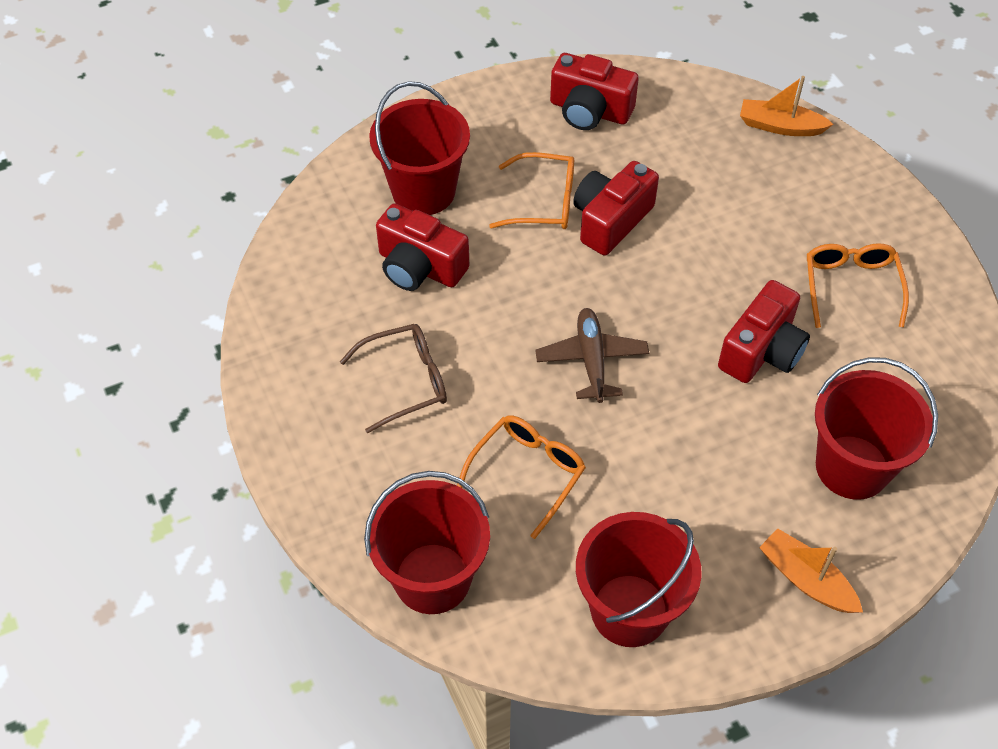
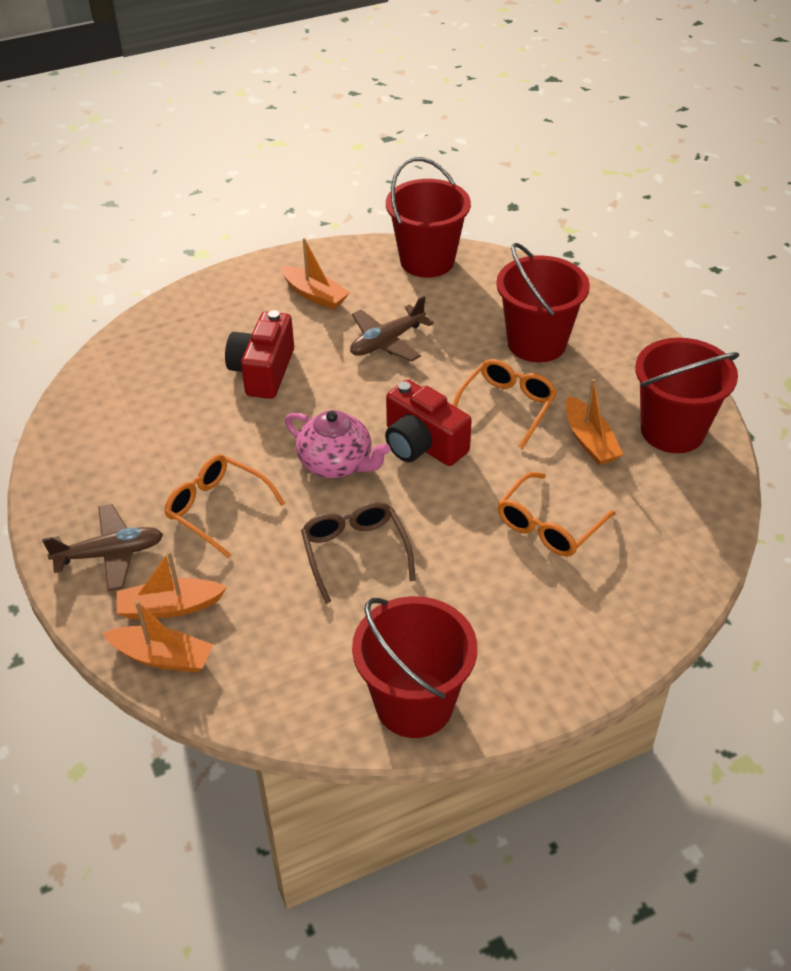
brown plane: [535,308,649,403] = 1 -> [42,504,163,591] [350,296,434,362] = 2
orange boat: [740,76,833,136] [759,528,863,613] = 2 -> [103,601,213,673] [117,551,227,619] [280,238,350,310] [566,379,624,465] = 4
pink teapot: none = 0 -> [285,410,391,478] = 1
red camera: [376,203,469,291] [550,53,639,130] [573,161,659,256] [718,280,810,383] = 4 -> [225,310,294,399] [385,379,472,466] = 2

